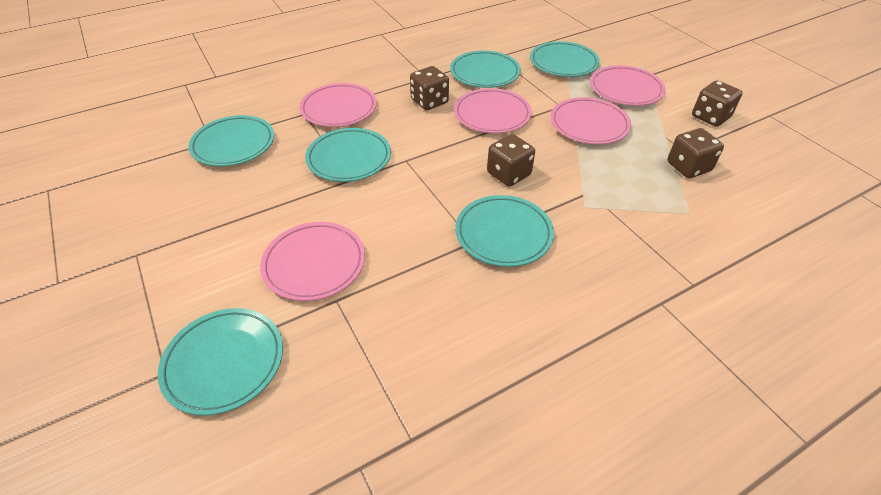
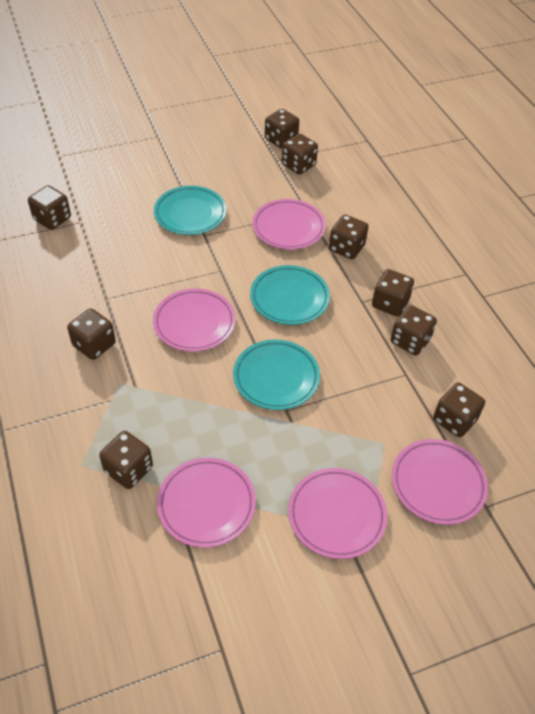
brown dice: [410,66,449,110] [487,134,535,187] [668,128,724,178] [692,80,743,127] = 4 -> [28,185,71,230] [67,308,116,360] [99,431,153,489] [265,109,299,148] [282,134,318,175] [329,214,369,259] [372,269,414,317] [391,305,437,355] [433,383,485,437] = 9
turquoise plate: [157,308,283,415] [188,115,274,167] [305,128,391,182] [450,50,521,88] [455,195,554,267] [530,41,600,77] = 6 -> [154,186,227,235] [233,340,320,410] [250,265,330,325] = 3

